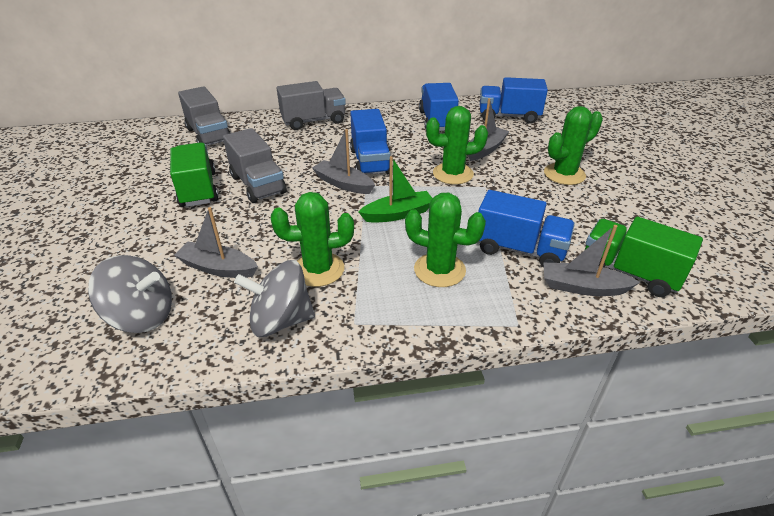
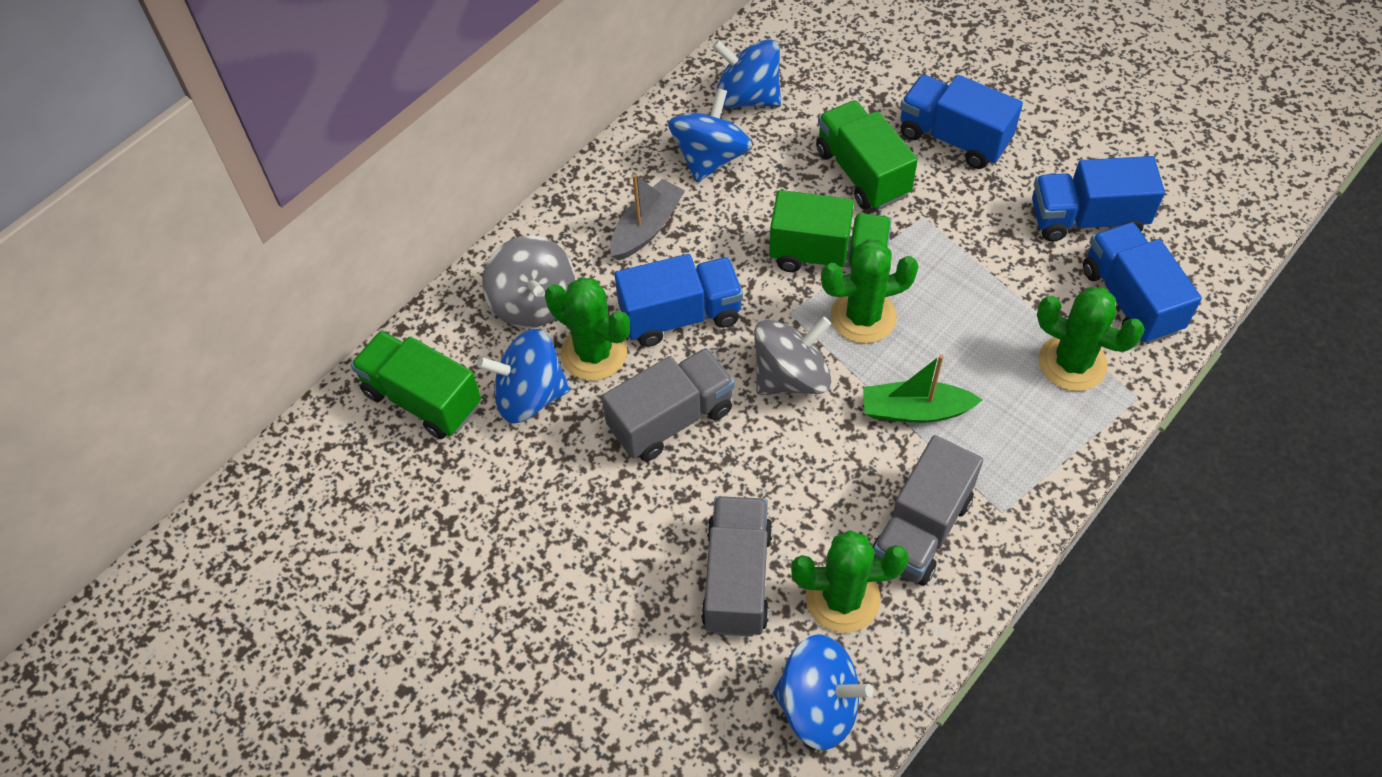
blue spinning top: none = 0 -> [477,329,570,423] [668,88,752,182] [712,39,781,108] [773,634,873,750] = 4
green truck: [170,142,218,207] [585,216,703,297] = 2 -> [351,331,481,439] [769,190,892,272] [816,100,918,210] = 3
grey boat: [174,207,258,278] [312,129,375,194] [468,98,510,161] [544,225,640,296] = 4 -> [610,174,685,260] = 1

